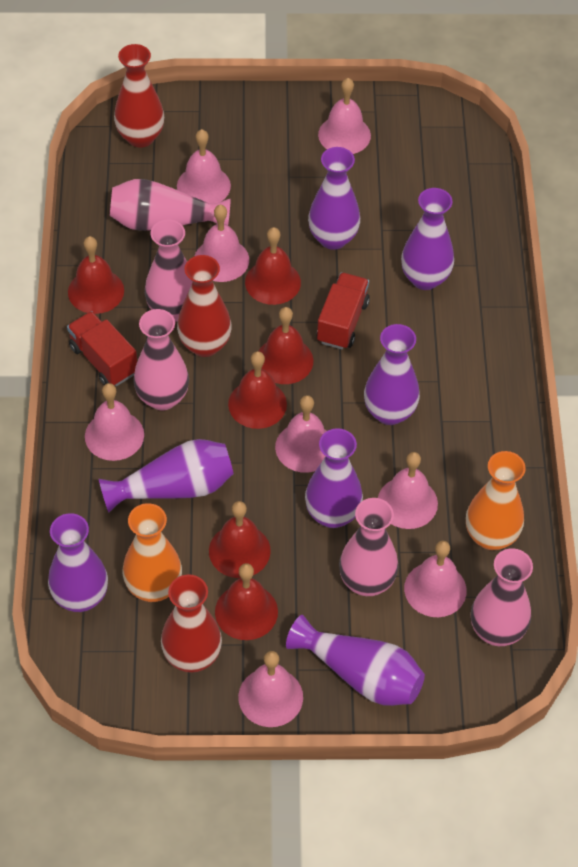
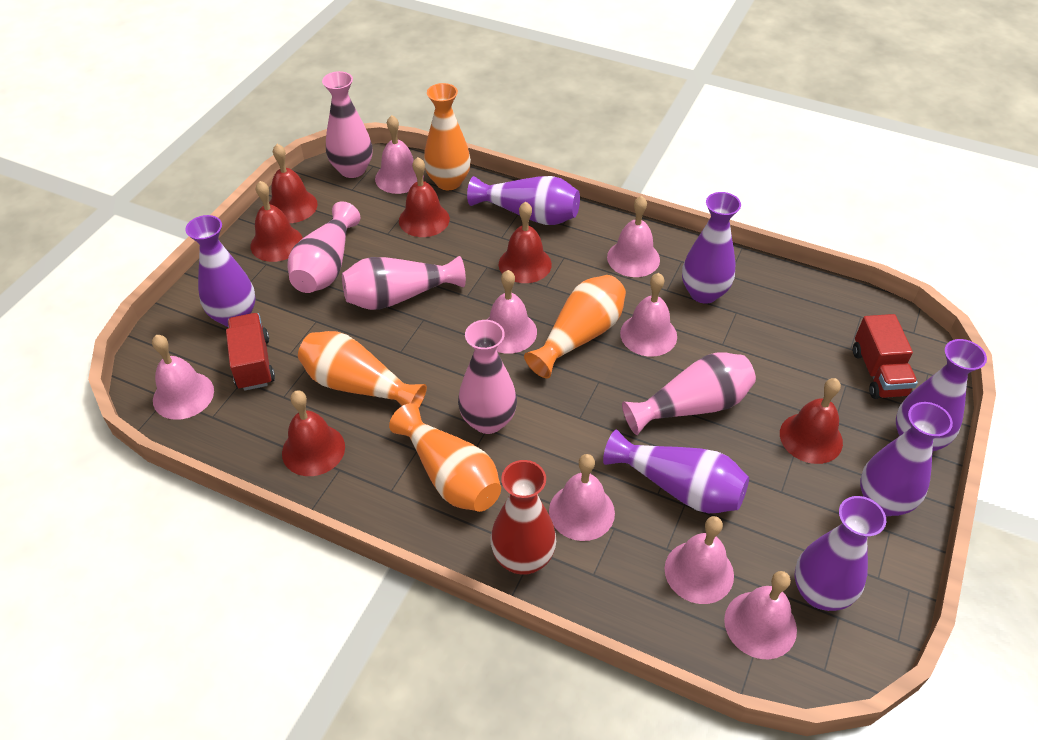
orange vase: [123,503,182,602] [466,451,526,550] = 2 -> [298,331,427,408] [389,403,501,512] [424,83,471,190] [524,275,626,379] = 4
red vase: [114,44,164,148] [161,574,222,673] [177,255,232,357] = 3 -> [490,460,556,575] = 1

